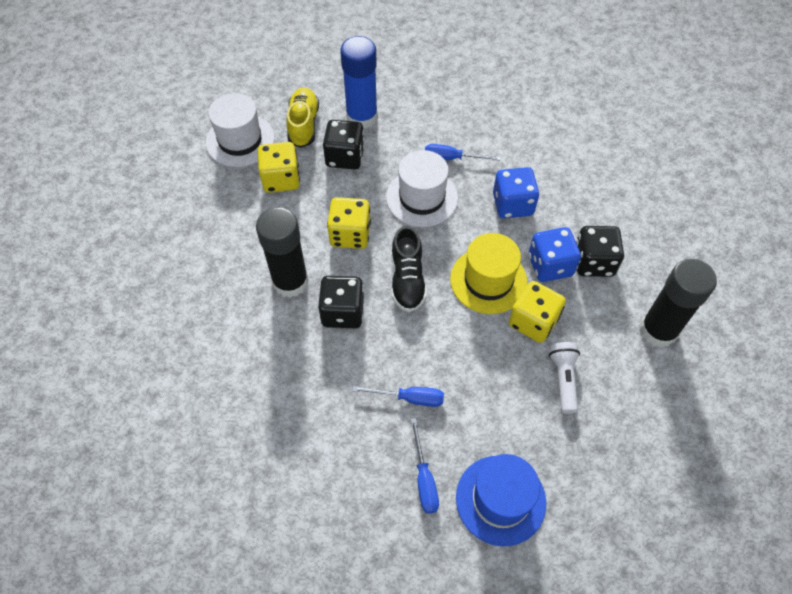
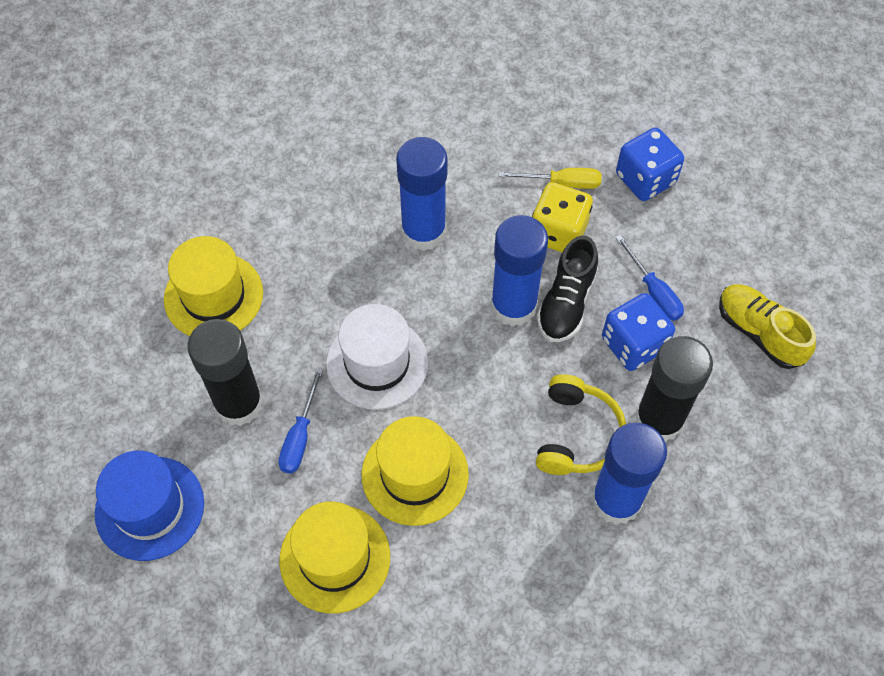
black dice: [318,276,364,328] [323,120,365,169] [576,226,624,277] = 3 -> none = 0
blue glue stick: [340,36,378,129] = 1 -> [396,137,447,251] [491,215,548,327] [591,423,667,525] = 3
blue screwdriver: [352,386,444,407] [411,418,439,514] [425,144,501,161] = 3 -> [278,368,323,473] [616,235,684,321] = 2
white flashlight: [549,342,580,414] = 1 -> none = 0
white hat: [206,93,275,167] [386,150,458,227] = 2 -> [326,304,428,410] = 1
yellow dice: [258,142,300,193] [327,197,371,249] [509,281,566,343] = 3 -> [532,182,593,252] = 1
yellow hat: [450,233,527,314] = 1 -> [164,236,263,336] [279,502,390,613] [361,416,469,526] = 3
yellow headphones: none = 0 -> [536,374,626,475] = 1
yellow screwdriver: none = 0 -> [499,168,602,189] = 1

